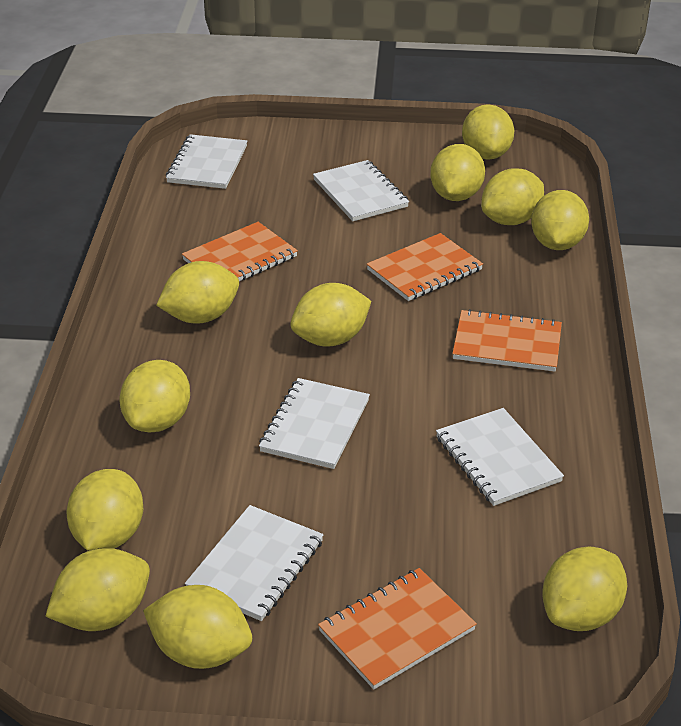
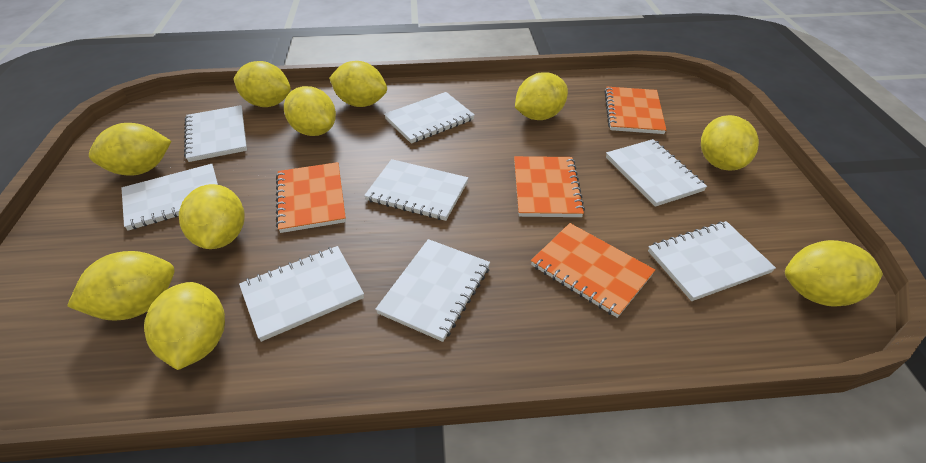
white notebook: [166,134,247,189] [185,505,324,621] [259,378,370,469] [313,160,409,221] [436,408,564,506] = 5 -> [122,164,218,230] [184,105,247,162] [239,246,364,342] [364,159,468,221] [375,239,490,342] [384,92,475,144] [606,139,707,207] [648,221,776,301] = 8
yellow lemon: [45,548,150,631] [67,469,143,551] [120,360,190,432] [143,585,252,669] [156,261,239,324] [290,283,371,347] [430,144,485,201] [462,104,514,160] [481,168,544,225] [531,190,589,250] [542,546,627,631] = 11 -> [67,251,174,320] [89,123,171,176] [144,282,225,370] [179,184,244,249] [233,61,291,107] [284,86,336,136] [329,61,387,107] [515,72,568,120] [701,115,759,171] [785,240,883,307] = 10

